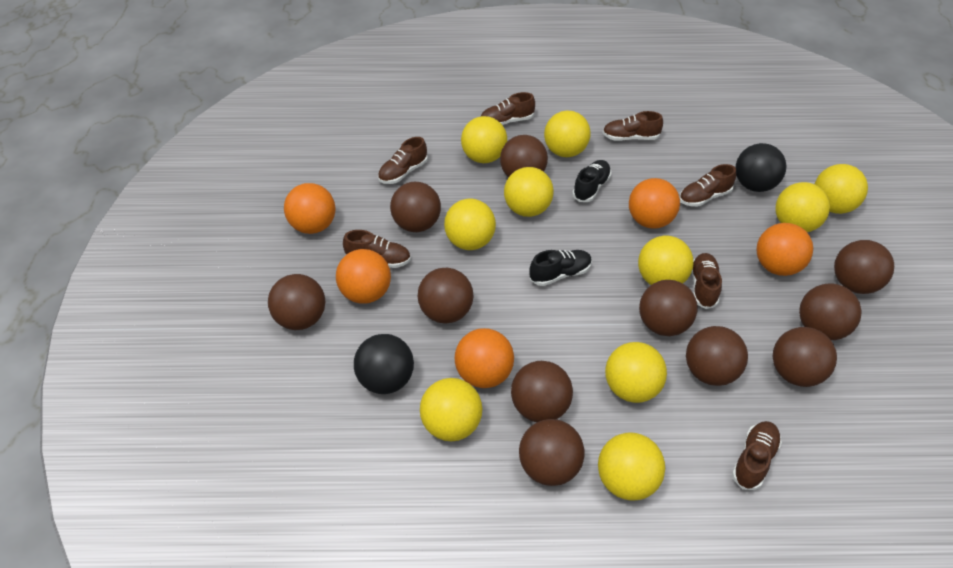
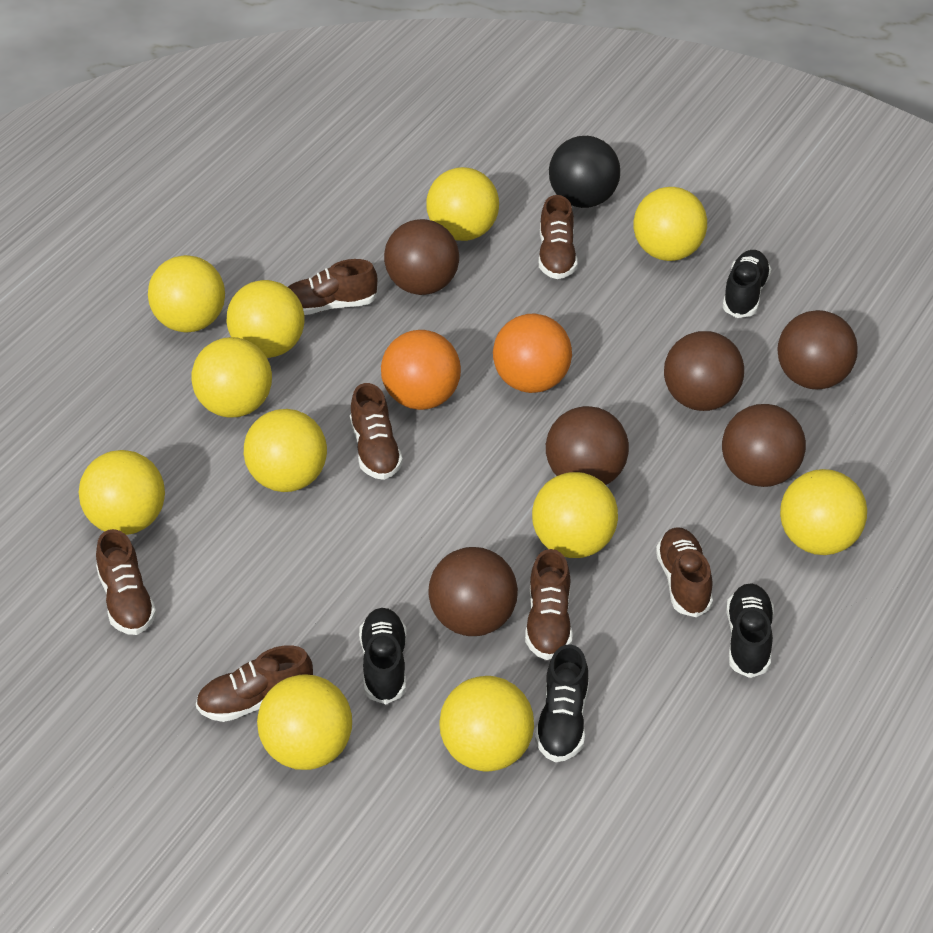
black ball: [354,334,414,394] [736,143,787,192] = 2 -> [549,136,620,208] = 1
black shoe: [529,250,592,286] [572,160,611,202] = 2 -> [359,608,407,704] [535,644,589,762] [723,250,771,318] [726,583,774,678] = 4
brown ball: [268,274,326,330] [390,182,441,232] [418,268,473,324] [500,135,548,177] [511,361,573,422] [519,419,585,486] [639,280,698,336] [686,326,748,386] [773,327,837,387] [799,283,862,340] [834,240,894,294] = 11 -> [384,219,459,295] [428,547,518,636] [546,406,629,485] [664,331,744,411] [722,404,806,487] [777,310,858,389] = 6
orange ball: [284,183,336,234] [336,249,391,304] [455,328,514,388] [629,178,680,229] [757,223,813,276] = 5 -> [381,330,461,410] [493,314,572,393] = 2
yellow ball: [420,378,482,441] [444,199,496,250] [461,116,507,163] [504,167,554,217] [544,110,591,157] [598,433,665,500] [605,342,667,403] [638,235,694,285] [775,182,830,232] [815,164,868,214] = 10 -> [79,450,165,535] [148,255,225,332] [191,337,272,418] [226,280,305,358] [244,409,327,492] [257,674,352,770] [426,167,499,241] [439,676,534,771] [532,472,618,558] [634,187,707,261] [780,469,867,555] = 11

